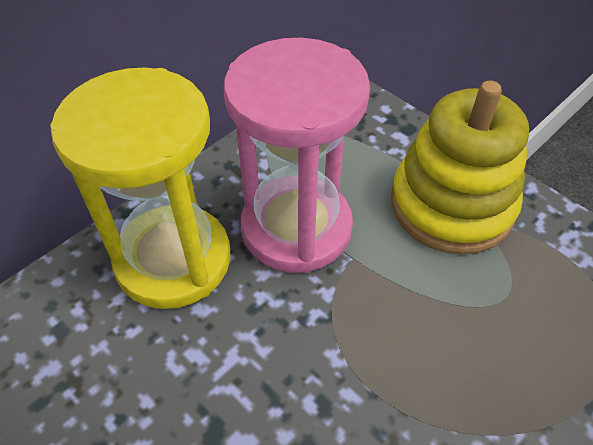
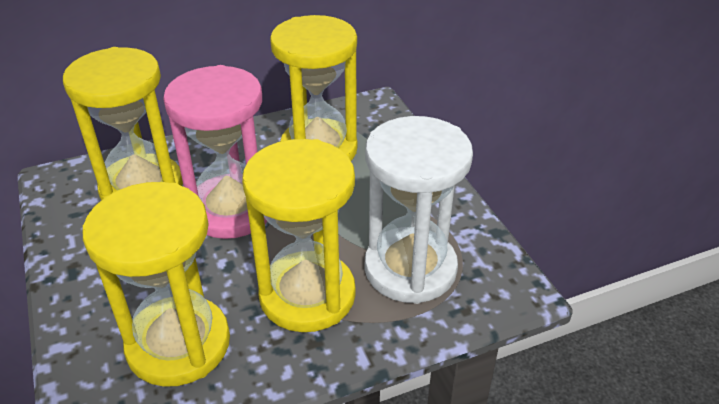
white hourglass: none = 0 -> [365,116,473,304] = 1
yellow hourglass: [50,67,231,309] = 1 -> [63,47,183,200] [82,182,230,387] [242,139,356,332] [270,15,357,161] = 4
yellow stacking toy: [391,81,529,254] = 1 -> none = 0

